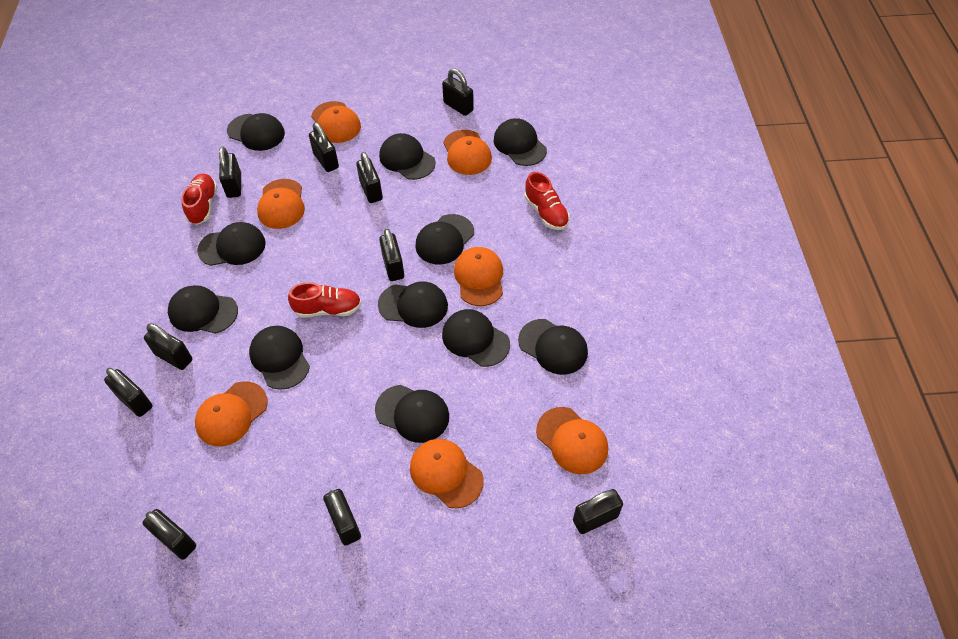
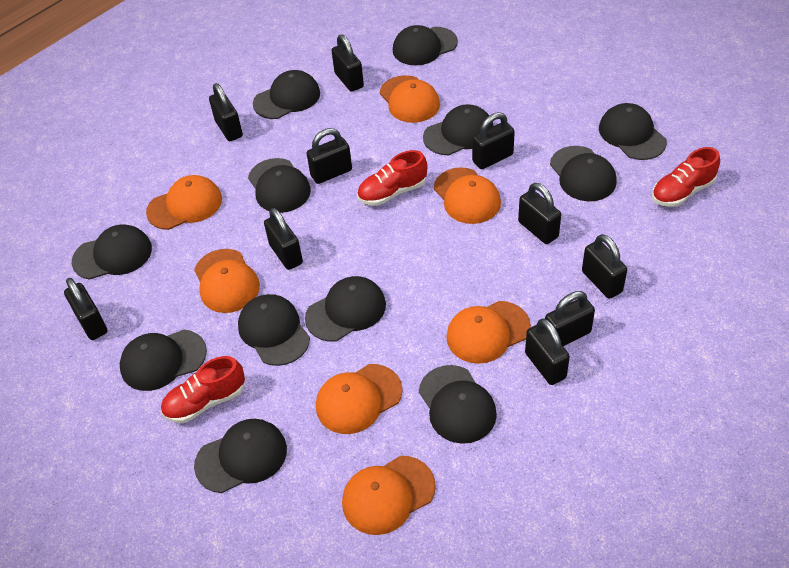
black cap: [168,285,238,334] [197,222,266,266] [227,113,285,151] [249,326,310,390] [375,385,449,443] [378,282,448,328] [379,133,436,180] [415,214,474,264] [442,309,510,367] [494,118,547,166] [518,319,588,375] = 11 -> [72,225,152,280] [120,330,207,391] [194,419,287,493] [238,294,310,366] [248,158,311,213] [253,70,320,119] [305,276,386,342] [393,25,458,65] [419,365,497,444] [423,104,493,155] [550,146,617,201] [599,103,667,160] = 12

